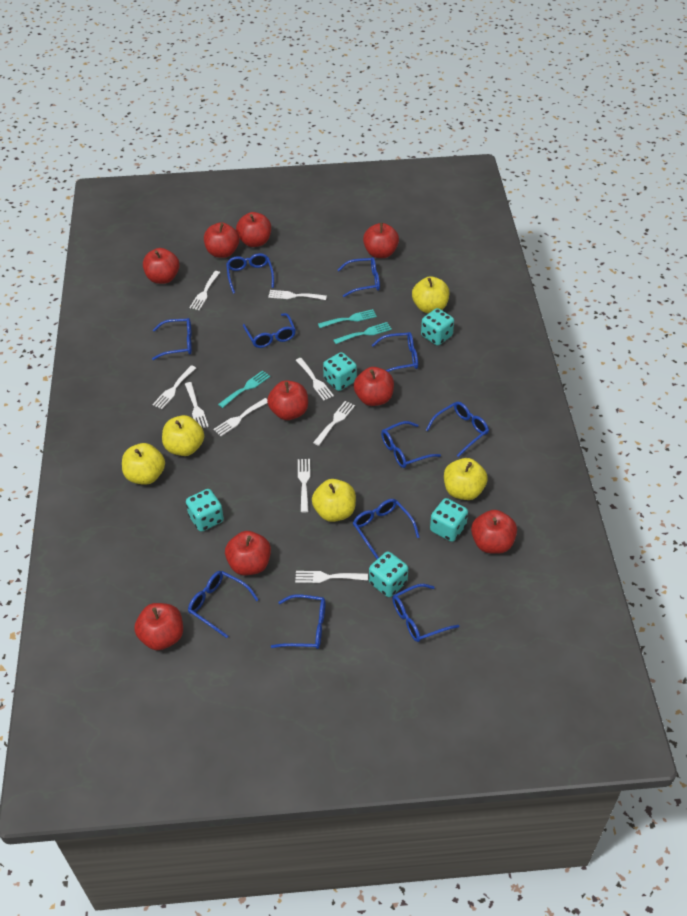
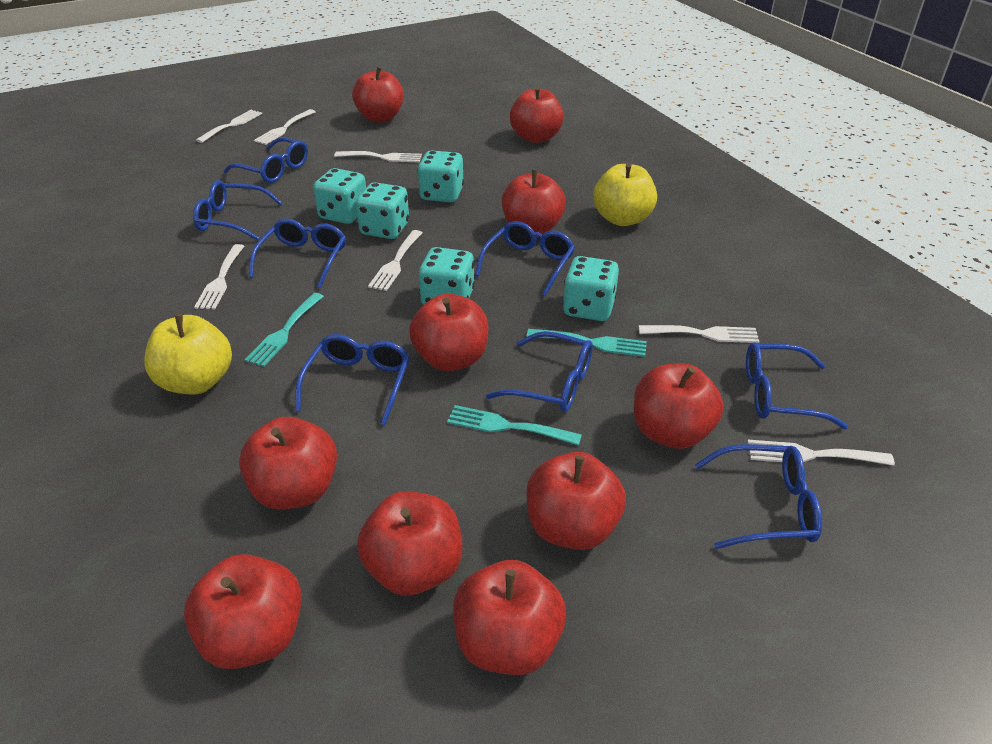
blue glasses: [152,318,192,360] [188,571,259,638] [226,253,274,294] [243,313,296,348] [271,595,325,649] [338,257,380,297] [353,499,420,559] [372,332,418,372] [381,421,441,468] [392,584,459,642] [426,402,489,457] = 11 -> [193,180,283,241] [224,137,308,183] [249,218,346,288] [295,334,410,425] [475,221,575,296] [486,331,593,412] [695,444,822,549] [746,342,848,429] = 8
red apple: [134,603,183,650] [143,248,180,284] [204,222,239,258] [225,531,271,575] [236,212,271,247] [267,380,308,420] [354,367,394,406] [363,223,399,258] [471,510,517,554] = 9 -> [184,554,302,669] [239,417,337,510] [352,66,404,123] [357,492,462,596] [409,294,489,371] [453,560,566,675] [502,169,566,234] [510,86,564,143] [527,452,626,550] [634,363,724,449] = 10
white fork: [152,365,196,409] [185,382,209,428] [189,271,220,310] [213,398,268,436] [268,290,327,300] [295,571,368,583] [296,358,334,400] [298,459,310,512] [313,401,355,446] = 9 -> [194,244,244,309] [196,110,262,143] [254,109,316,145] [334,151,422,163] [368,230,422,291] [639,325,760,343] [747,440,895,466] = 7
yellow apple: [122,443,165,485] [162,415,204,456] [312,479,356,522] [412,276,449,313] [444,458,488,500] = 5 -> [144,314,232,394] [593,163,657,226] = 2

